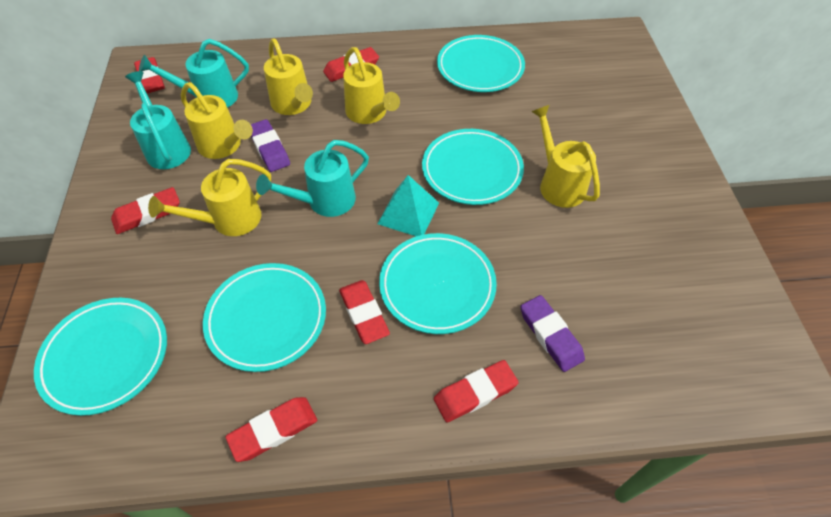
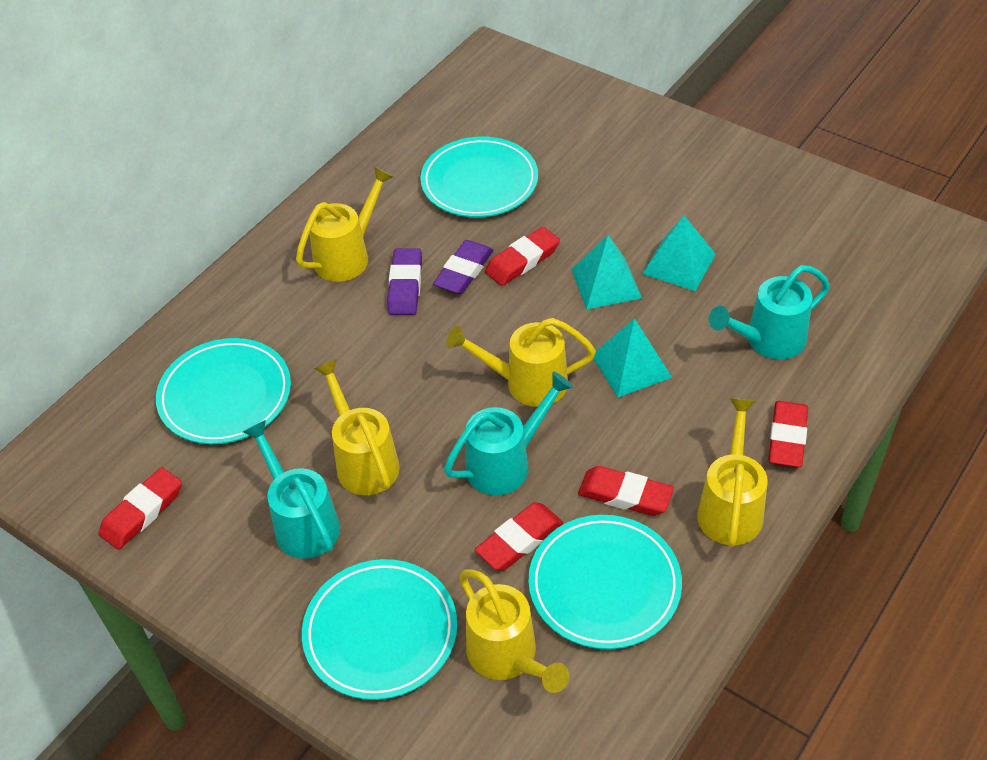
red eraser: [111,187,180,234] [134,57,165,93] [226,397,317,462] [323,47,379,82] [339,280,390,344] [434,360,519,422] = 6 -> [99,467,182,550] [475,502,563,570] [485,227,560,286] [578,466,674,516] [769,401,808,467] = 5
turquoise plate: [34,298,167,416] [203,263,326,372] [379,233,497,334] [422,129,524,205] [437,35,525,92] = 5 -> [156,338,291,444] [302,559,457,700] [420,137,538,217] [528,515,682,649] = 4
turquoise pyramid: [378,175,439,236] = 1 -> [571,235,642,309] [594,318,672,397] [642,216,716,291] = 3

